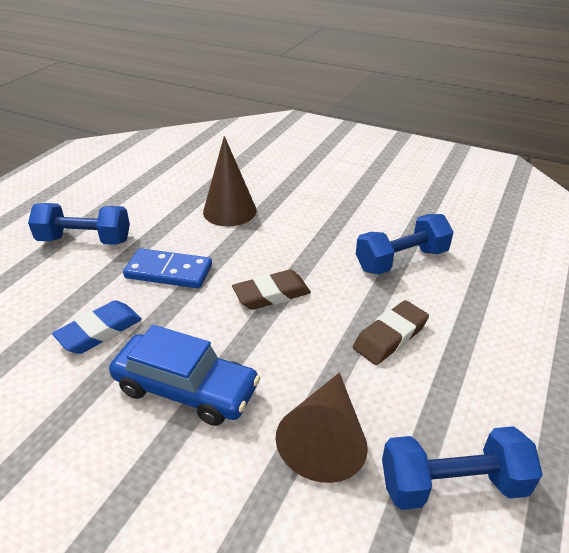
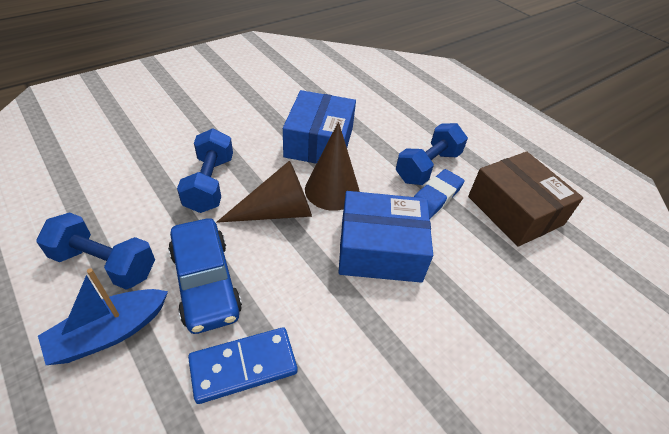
blue boat: none = 0 -> [38,268,168,365] = 1
blue box: none = 0 -> [283,90,356,164] [338,191,433,283] = 2
brown box: none = 0 -> [468,151,583,247] = 1
brown eraser: [232,270,311,310] [353,300,429,365] = 2 -> none = 0

